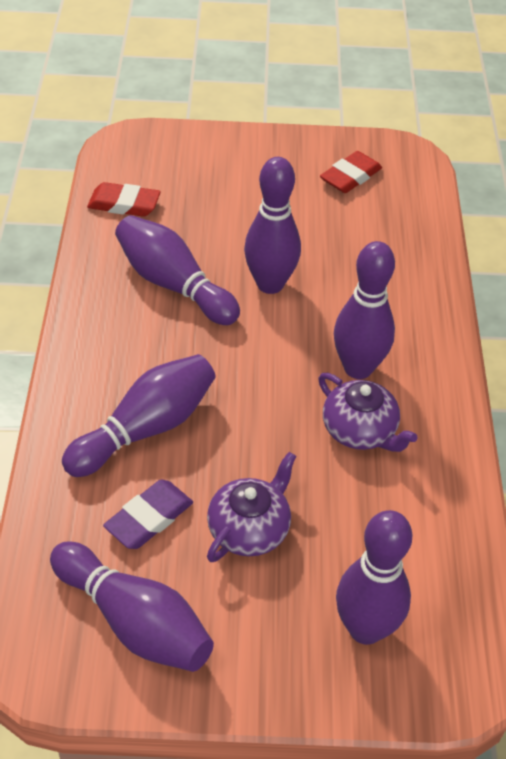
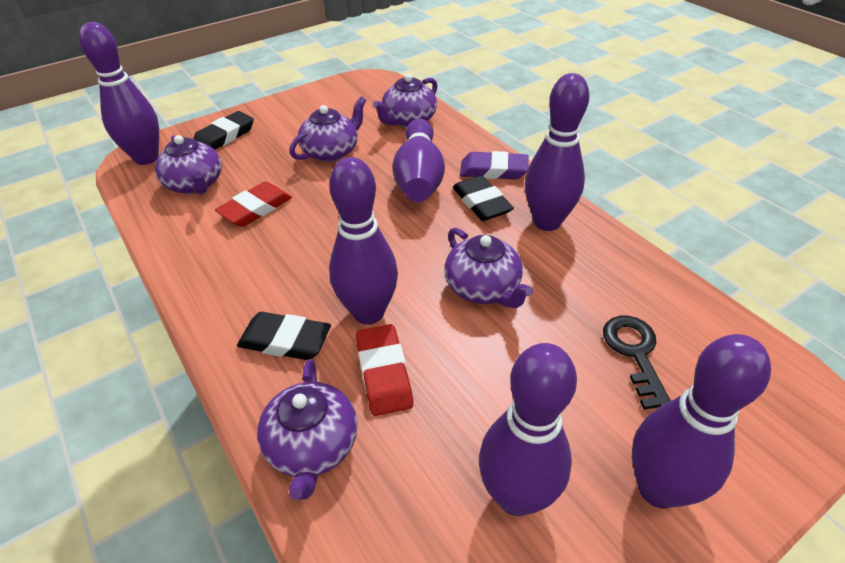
black eraser: none = 0 -> [193,111,254,150] [237,312,331,360] [453,175,514,221] = 3
black key: none = 0 -> [603,316,671,409] = 1
purple teapot: [207,452,296,562] [318,373,417,452] = 2 -> [155,135,222,194] [257,359,358,500] [289,96,366,162] [373,74,438,128] [444,227,533,308] = 5

